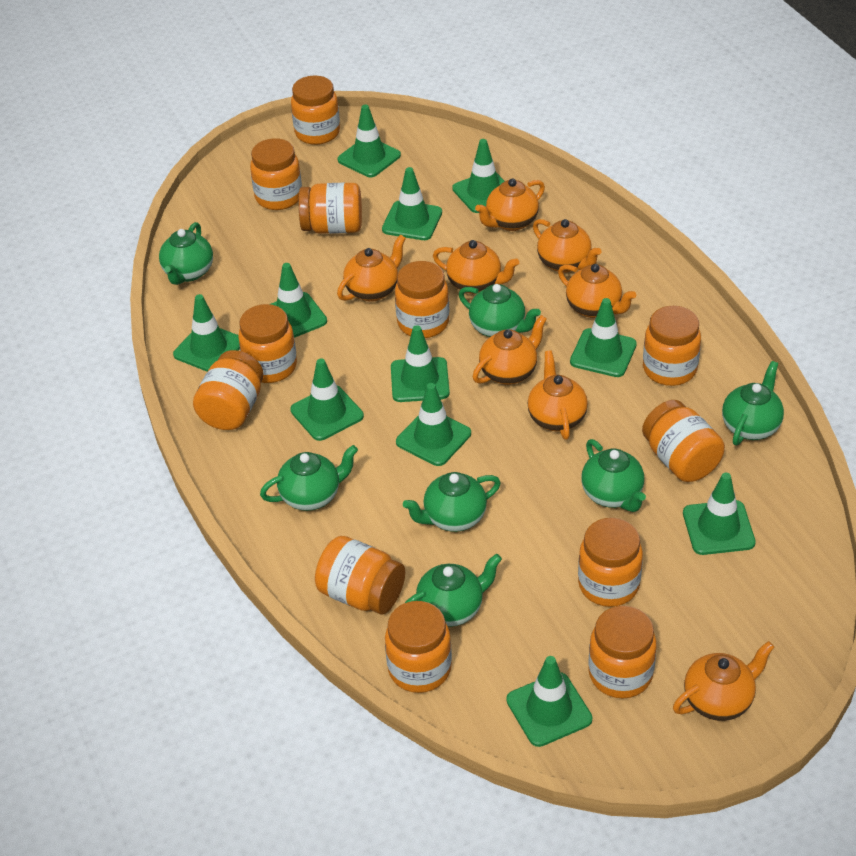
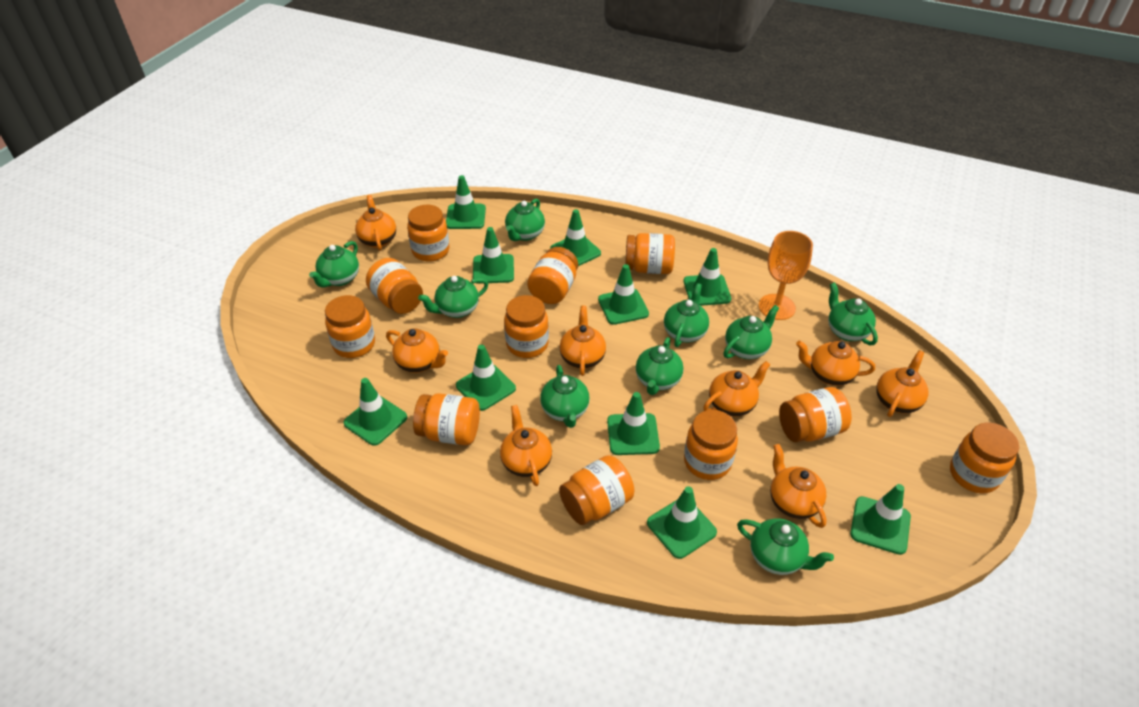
green teapot: [159,222,213,285] [260,445,358,511] [403,472,501,532] [405,554,502,627] [459,284,541,337] [581,439,646,512] [722,361,784,445] = 7 -> [309,241,359,288] [418,276,488,318] [505,198,545,241] [540,365,590,428] [636,337,684,395] [664,283,709,347] [723,305,779,359] [737,518,834,575] [828,282,878,345] = 9
green traffic cone: [173,294,240,372] [270,263,327,338] [290,359,364,441] [338,105,401,177] [382,167,442,240] [391,325,450,402] [396,383,471,466] [452,139,505,213] [506,656,592,747] [570,298,637,377] [683,473,756,555] = 11 -> [344,378,407,446] [446,175,486,229] [456,344,516,411] [473,227,514,284] [550,209,601,266] [598,264,649,325] [607,392,660,455] [647,486,717,559] [684,248,731,306] [850,484,911,555] = 10
orange goblet: none = 0 -> [758,231,813,320] = 1
orange jar: [193,350,264,430] [238,304,297,383] [250,138,302,210] [291,75,340,145] [299,183,362,234] [315,536,405,614] [385,601,452,693] [395,261,449,338] [578,518,643,607] [588,606,657,698] [642,400,725,482] [643,306,701,386] = 12 -> [325,295,375,358] [366,258,423,314] [407,205,449,262] [413,393,480,445] [504,295,549,358] [527,247,578,304] [559,455,634,525] [625,233,675,274] [684,410,738,480] [779,387,852,443] [950,423,1019,493] = 11

